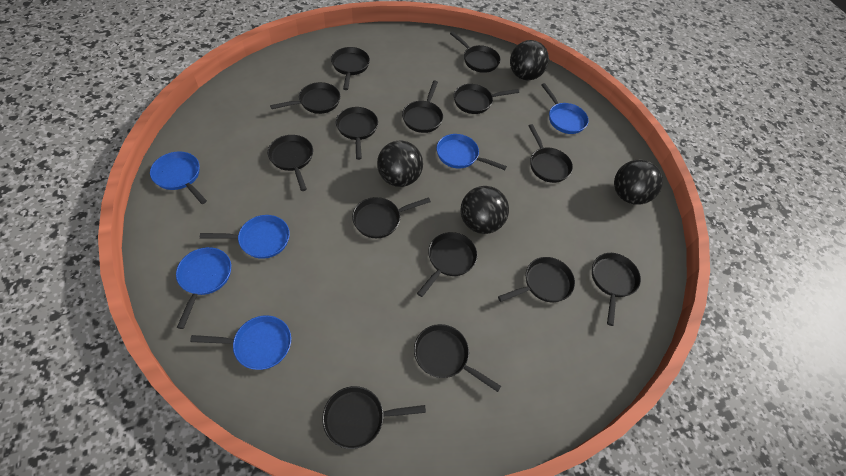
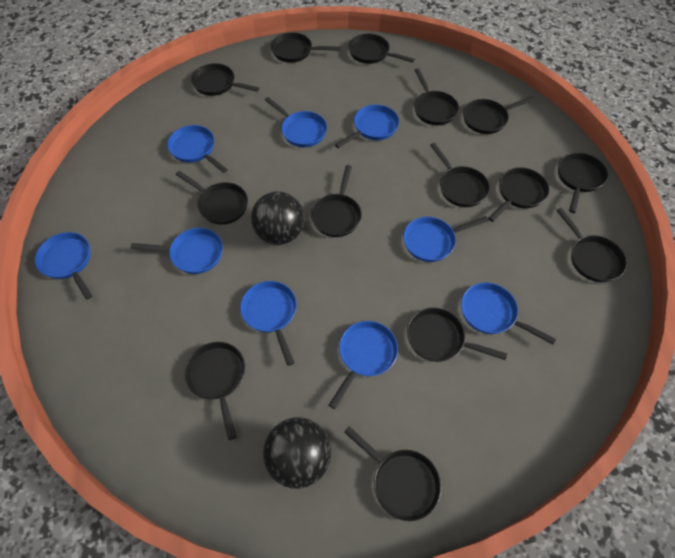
black ball: [377,140,423,187] [460,186,509,234] [510,40,549,81] [614,160,663,205] = 4 -> [251,191,305,245] [263,417,331,489] = 2
blue pan: [150,151,207,204] [176,247,231,329] [190,315,291,370] [200,215,290,259] [437,134,507,170] [541,83,589,134] = 6 -> [35,232,93,300] [131,228,223,274] [167,125,228,173] [240,281,297,366] [265,97,327,147] [329,321,398,409] [335,104,399,148] [403,216,489,262] [461,283,556,345] = 9

